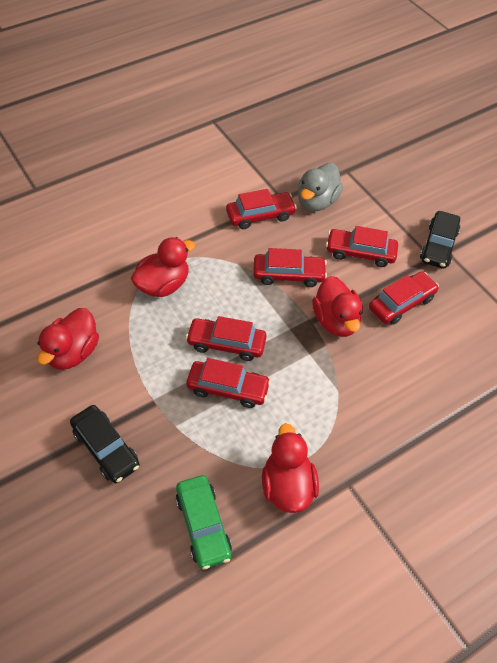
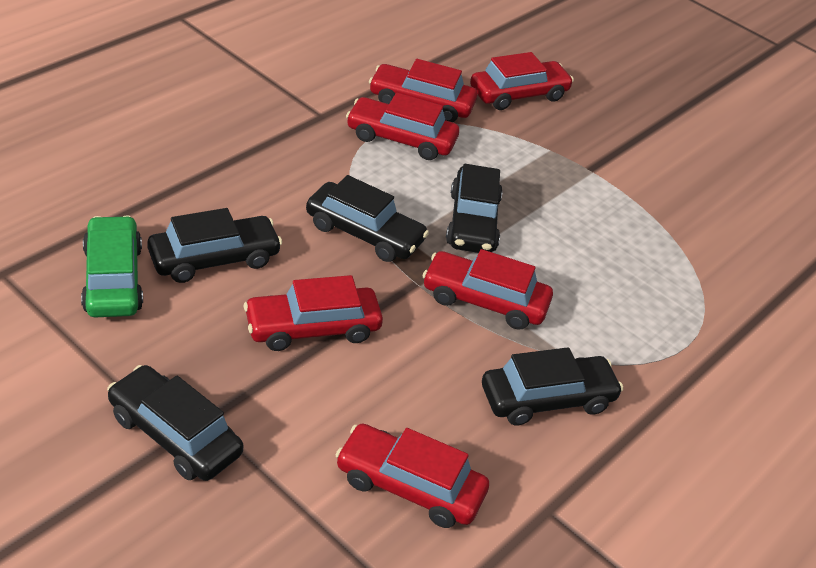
black car: [70,405,140,483] [420,211,461,269] = 2 -> [107,365,243,481] [147,208,282,283] [306,175,429,262] [446,164,503,253] [482,347,623,425] = 5
grey duck: [298,163,343,211] = 1 -> none = 0
red duck: [37,308,99,370] [131,237,195,297] [262,423,319,513] [312,276,363,337] = 4 -> none = 0

